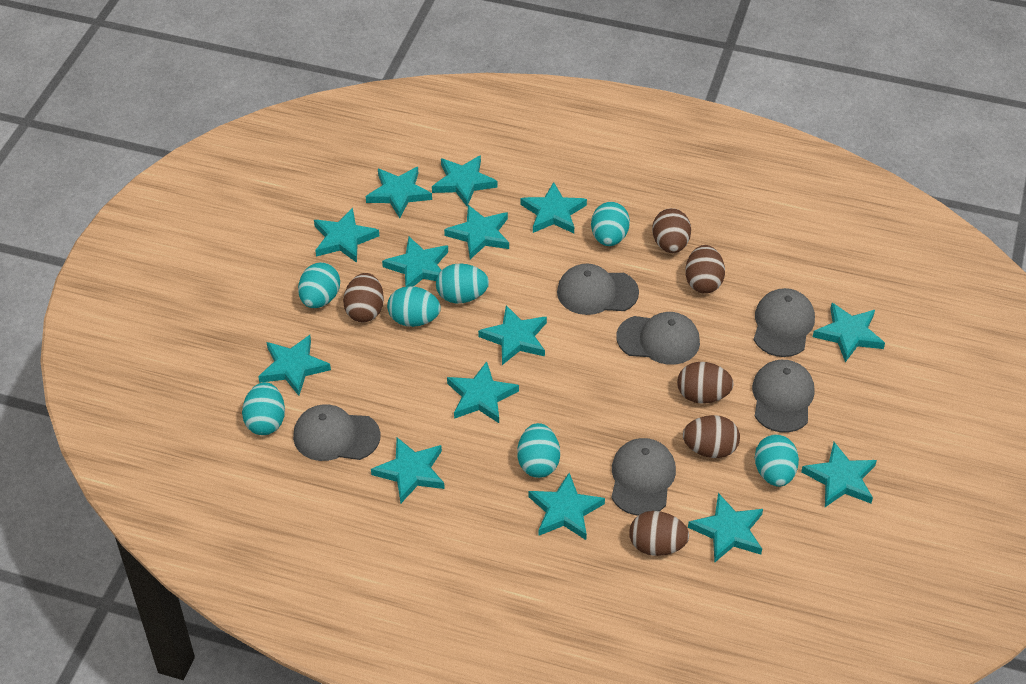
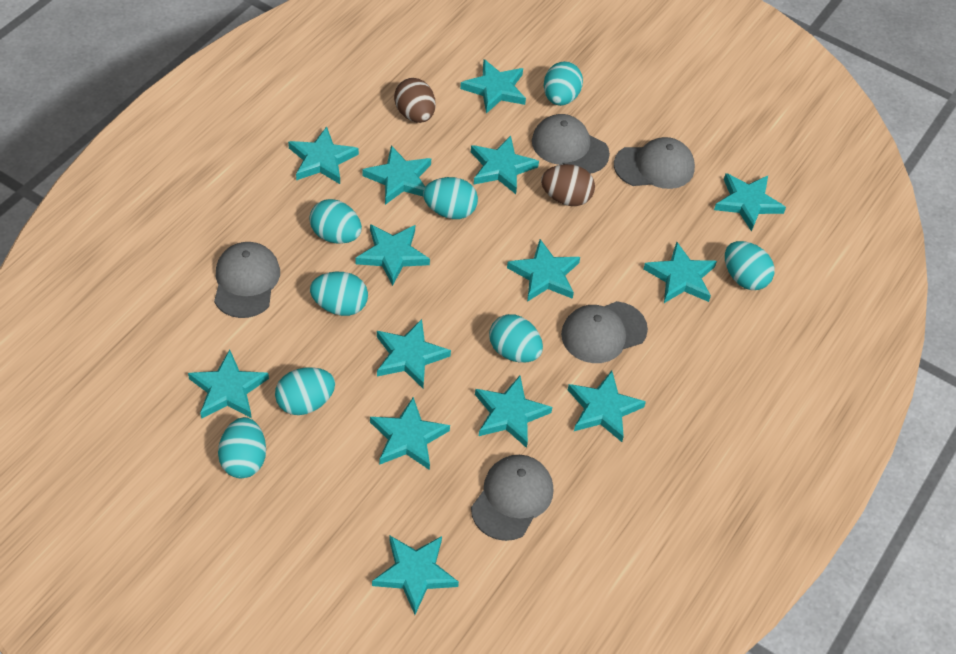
brown egg: [343,273,384,322] [629,511,689,556] [652,208,691,253] [677,362,734,404] [683,415,740,458] [685,245,725,294] = 6 -> [394,78,436,123] [541,164,595,206] = 2
grey cap: [293,404,381,461] [557,264,639,315] [611,438,676,516] [616,312,700,365] [752,360,815,433] [754,288,815,357] = 6 -> [214,242,280,318] [471,455,554,541] [532,114,610,174] [561,301,648,363] [614,137,695,189] = 5
turquoise egg: [242,382,285,435] [298,262,340,308] [387,286,441,327] [436,264,489,303] [517,423,560,478] [591,202,630,246] [755,434,799,487] = 7 -> [218,417,266,478] [275,367,335,415] [309,199,362,244] [310,272,368,316] [423,177,478,219] [489,314,543,362] [544,61,583,106] [725,241,775,290] = 8

